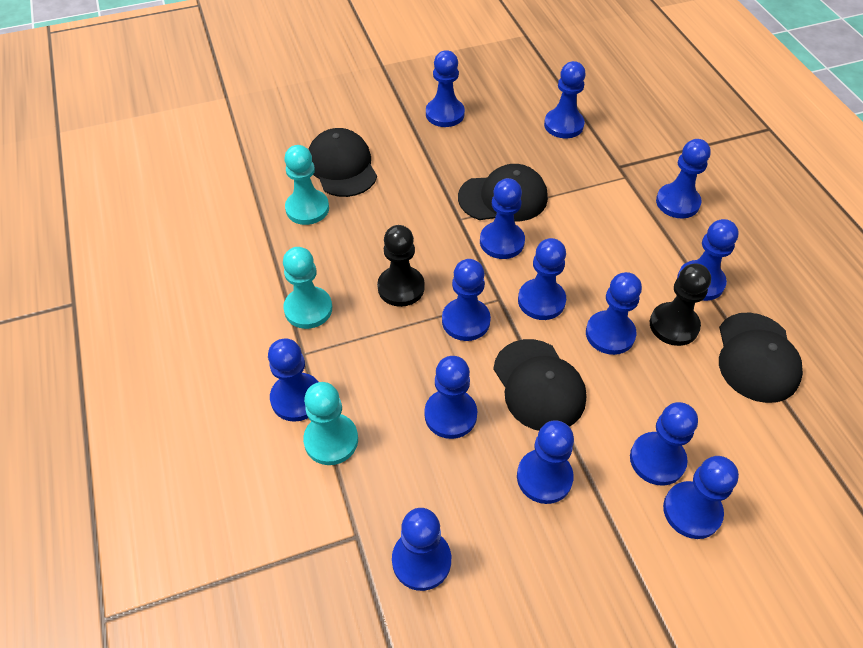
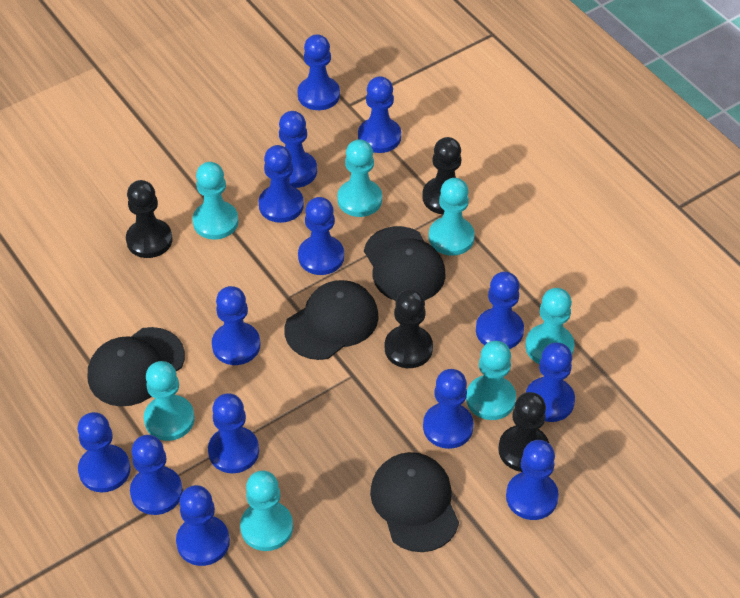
black pawn: [377,225,425,307] [650,264,711,346] = 2 -> [126,180,172,258] [385,289,433,368] [422,137,461,215] [498,392,549,472] = 4
turquoise pawn: [283,247,332,329] [284,145,329,225] [303,382,358,465] = 3 -> [144,361,195,441] [193,162,239,240] [240,471,293,551] [337,139,382,217] [429,178,475,256] [466,341,516,420] [525,288,574,364] = 7

